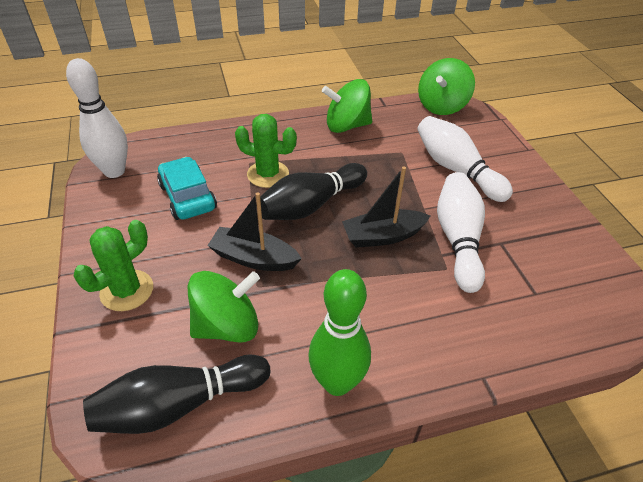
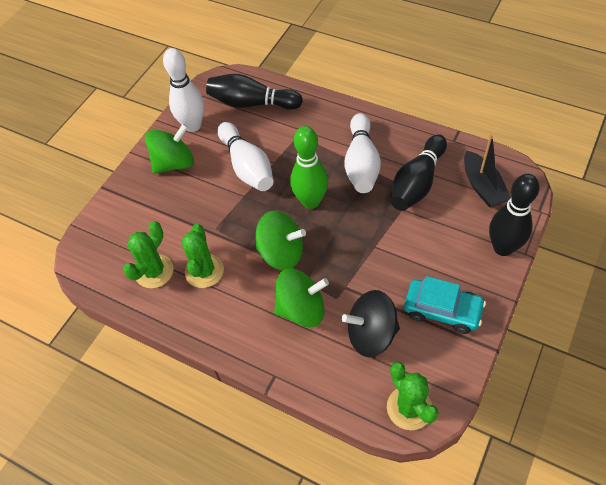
black boat: [207,192,302,271] [342,166,430,248] = 2 -> [464,134,511,208] = 1
black bowling pin: [83,354,270,434] [256,163,367,220] = 2 -> [206,74,303,110] [391,134,447,211] [489,174,540,256] = 3
black spinning top: none = 0 -> [342,290,400,357] = 1
green cactus: [74,220,153,311] [235,114,297,188] = 2 -> [123,221,174,288] [181,224,224,288] [387,362,438,430] = 3

